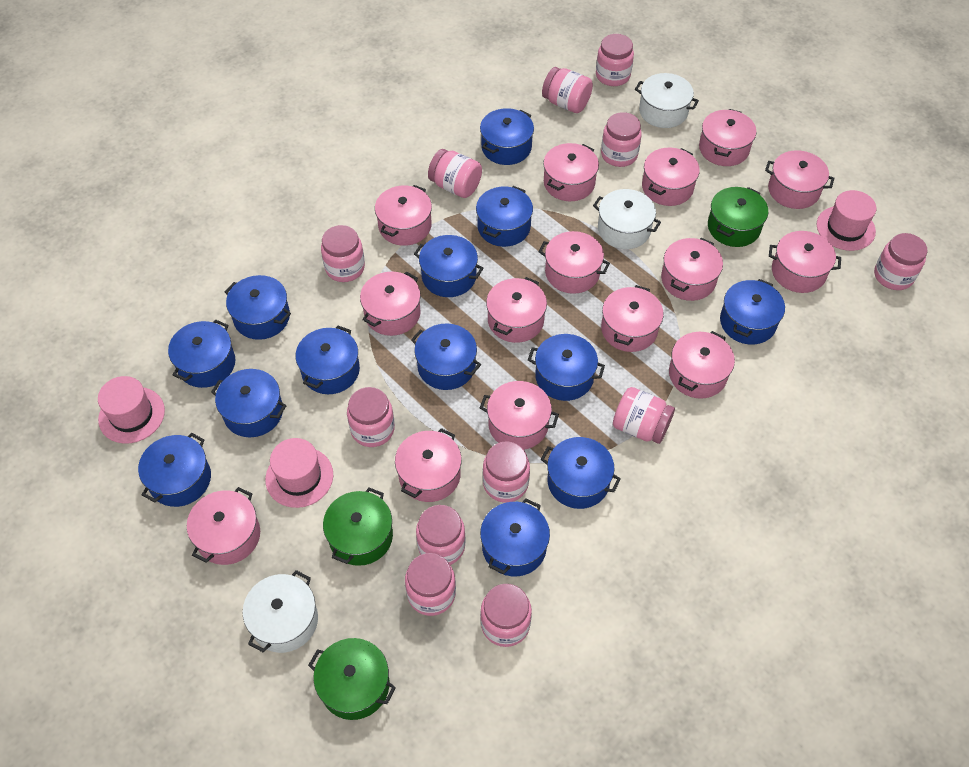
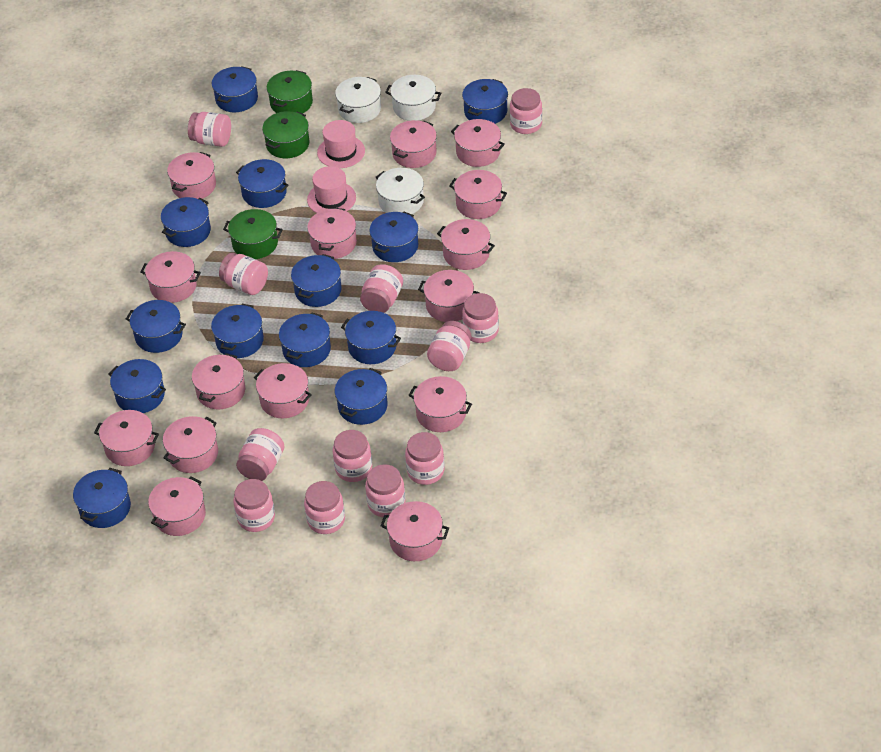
pink hat: [98,376,165,444] [265,438,333,508] [817,190,876,251] = 3 -> [307,166,356,213] [317,120,365,168] = 2

